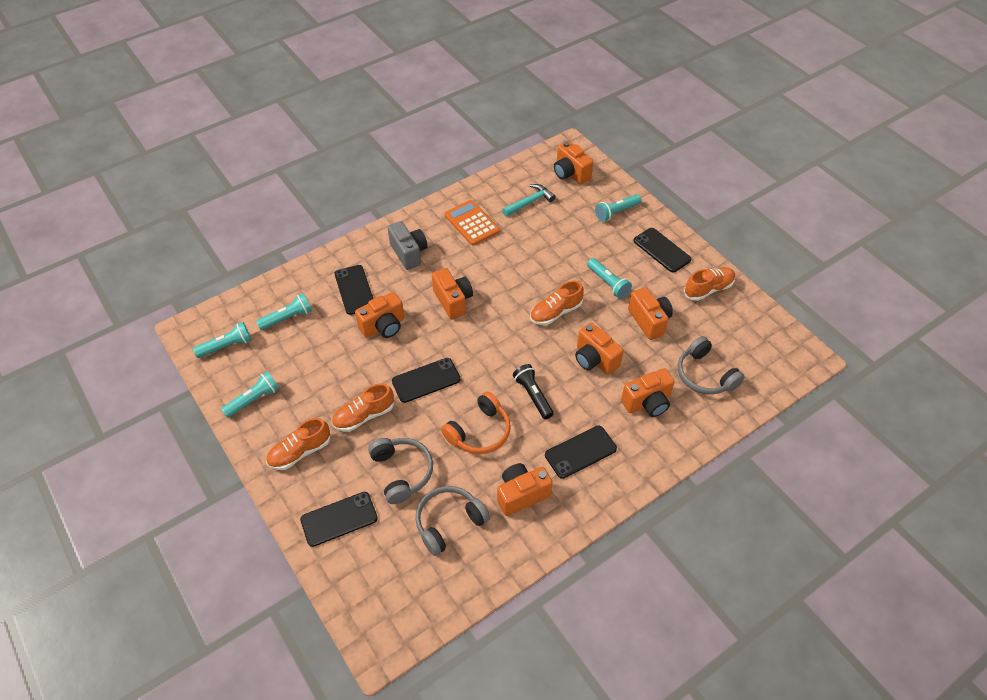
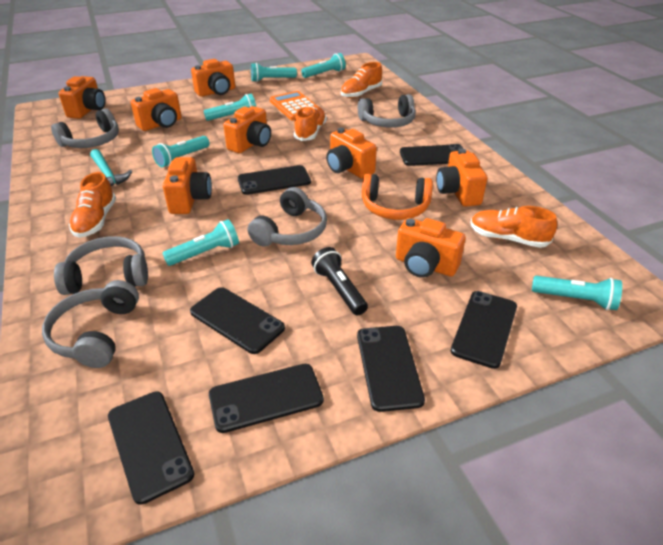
black phone: [300,492,378,547] [334,265,374,315] [392,358,461,403] [545,425,617,479] [634,228,691,273] = 5 -> [108,391,194,505] [190,287,285,354] [209,364,324,433] [238,165,311,195] [357,326,425,412] [400,144,464,166] [451,291,517,369] = 7
grey camera: [388,221,428,270] = 1 -> none = 0
grey headphones: [368,438,433,504] [415,486,490,556] [678,336,745,395] = 3 -> [42,280,139,368] [51,108,119,148] [54,236,148,295] [248,187,327,247] [358,94,416,128] = 5
orange camera: [355,292,404,338] [432,268,473,319] [497,463,552,516] [554,141,593,184] [575,323,623,375] [621,368,675,417] [628,287,673,340] = 7 -> [58,76,105,119] [131,88,182,131] [163,157,212,214] [191,59,235,97] [223,106,271,153] [326,128,377,179] [396,218,466,278] [436,148,488,207] = 8
turquoise flashlight: [193,322,252,358] [221,372,279,418] [256,293,312,330] [587,258,632,299] [595,194,642,222] = 5 -> [152,136,210,167] [163,219,239,266] [204,93,256,121] [251,63,297,82] [301,53,346,78] [532,276,622,310] = 6

